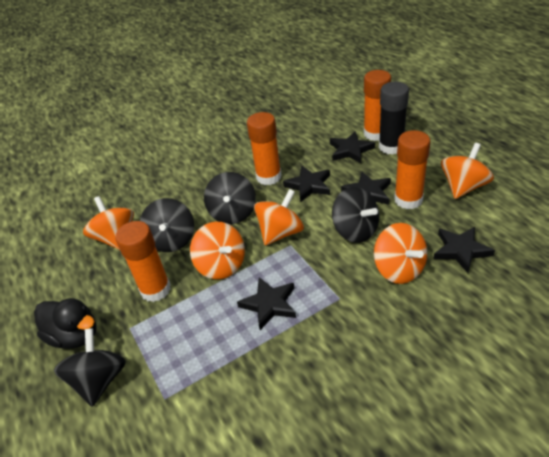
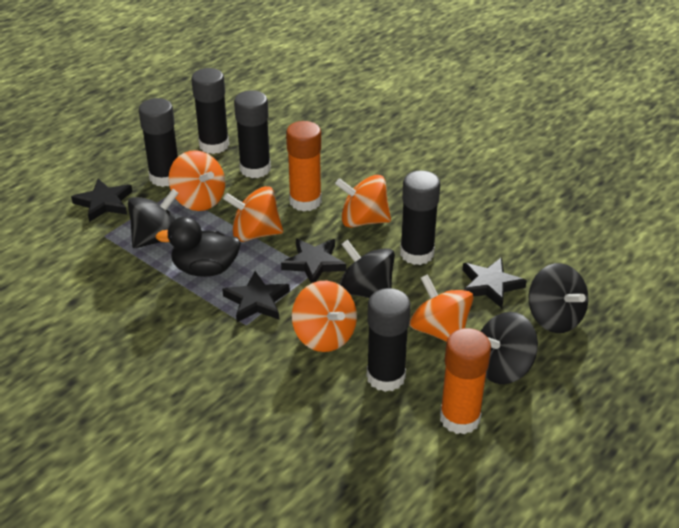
black glue stick: [379,82,409,155] = 1 -> [139,98,178,187] [191,68,229,154] [234,90,271,178] [367,288,411,392] [400,170,440,265] = 5
black star: [237,277,296,330] [283,165,330,202] [330,131,375,163] [341,172,391,205] [434,227,495,273] = 5 -> [71,179,132,222] [222,271,290,322] [281,239,346,283] [463,257,527,308] = 4
orange glue stick: [115,221,171,302] [247,112,281,185] [364,70,391,141] [394,130,431,209] = 4 -> [286,121,322,211] [440,328,491,434] = 2

